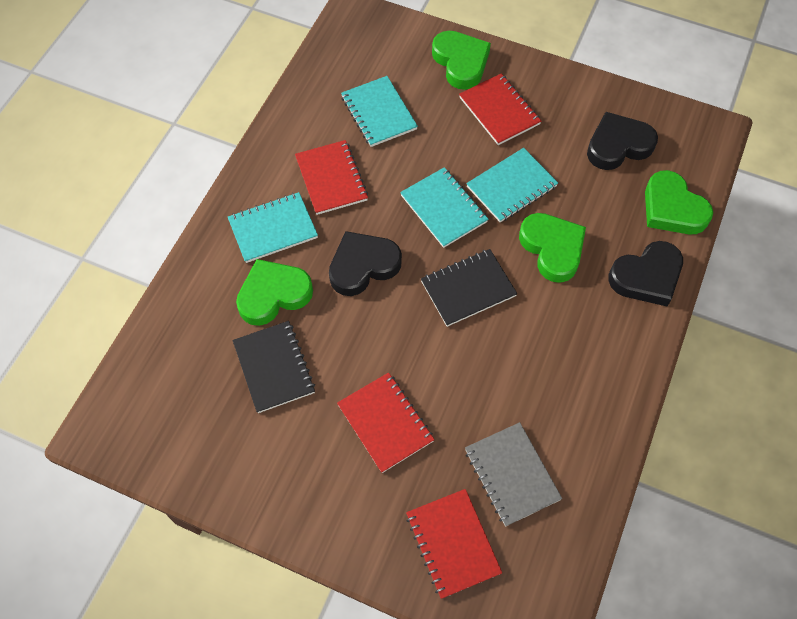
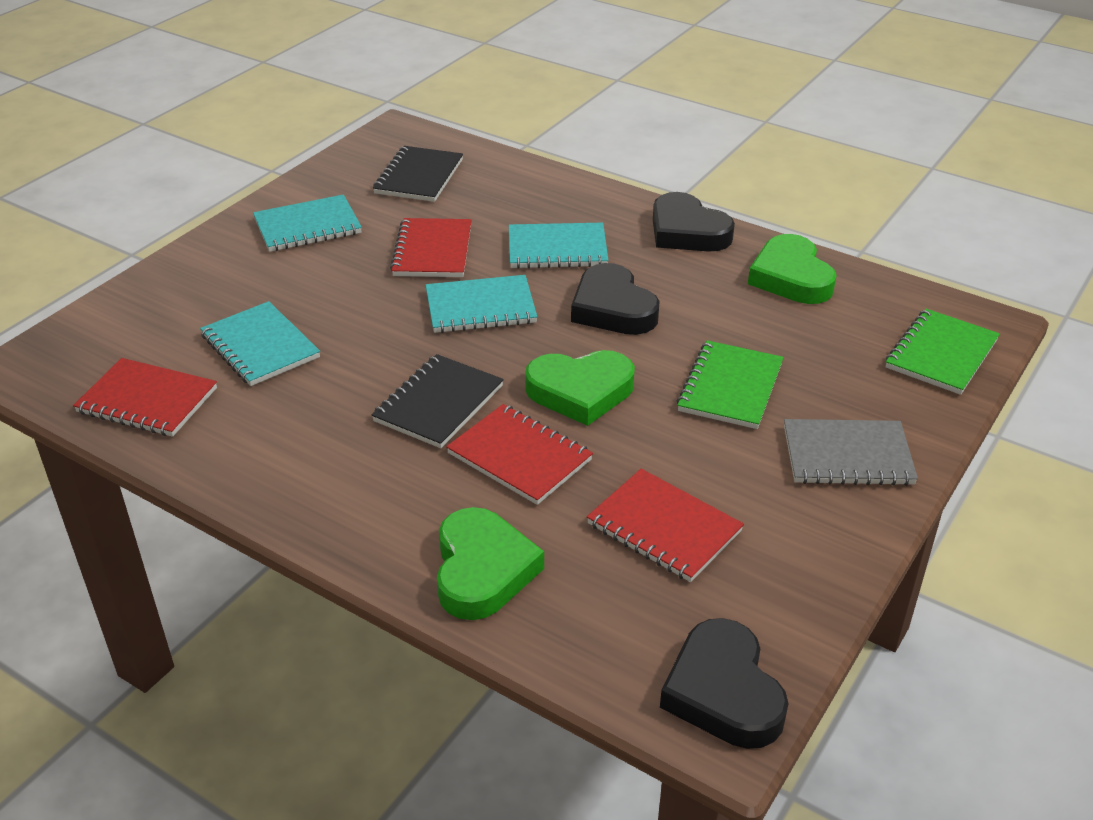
green heart: [236,259,313,326] [432,31,491,90] [519,213,586,283] [645,170,713,235] = 4 -> [437,507,544,620] [525,350,635,426] [748,234,837,304] = 3
green notebook: none = 0 -> [677,340,784,429] [886,309,1000,395] = 2

